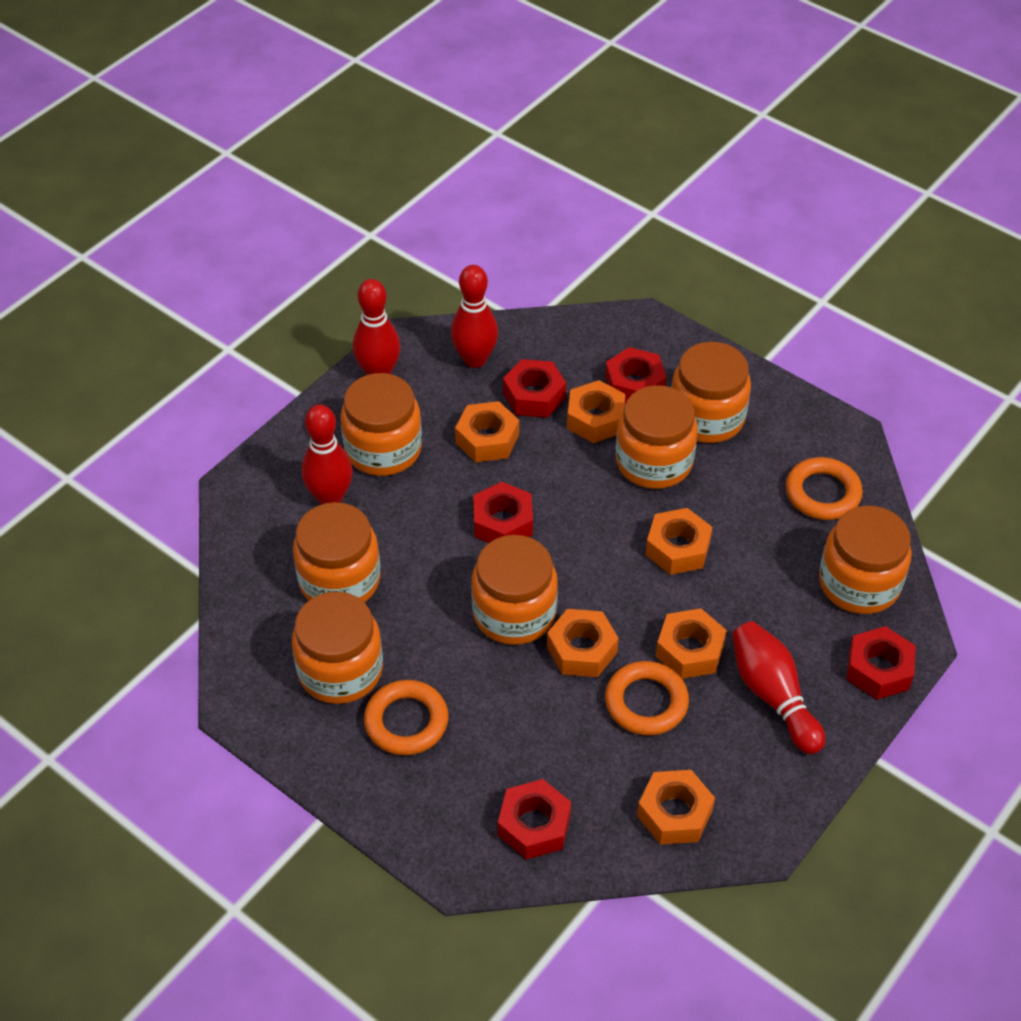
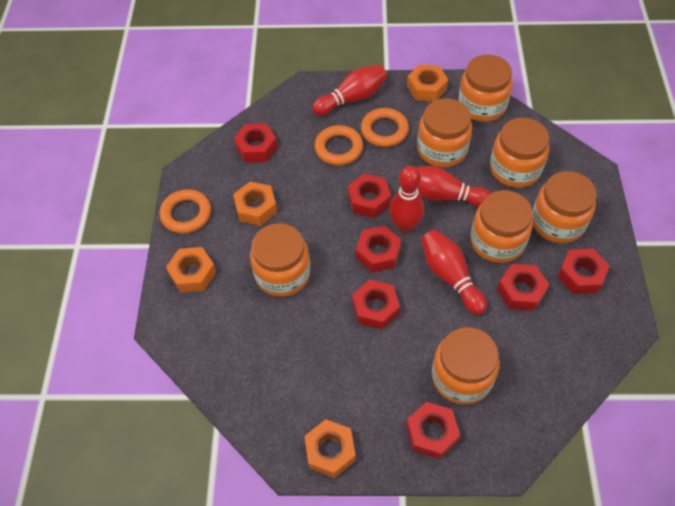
orange nut: [455,401,519,462] [547,609,619,677] [567,380,626,443] [637,770,715,845] [646,508,712,575] [656,608,727,679] = 6 -> [166,247,216,293] [233,182,277,226] [304,419,356,478] [407,64,448,102] = 4
red nut: [473,482,533,543] [498,779,571,859] [503,359,566,418] [605,347,667,404] [846,626,916,700] = 5 -> [234,124,277,162] [348,173,391,218] [352,280,400,330] [356,226,401,272] [406,402,460,459] [497,264,549,311] [557,248,610,294] = 7

